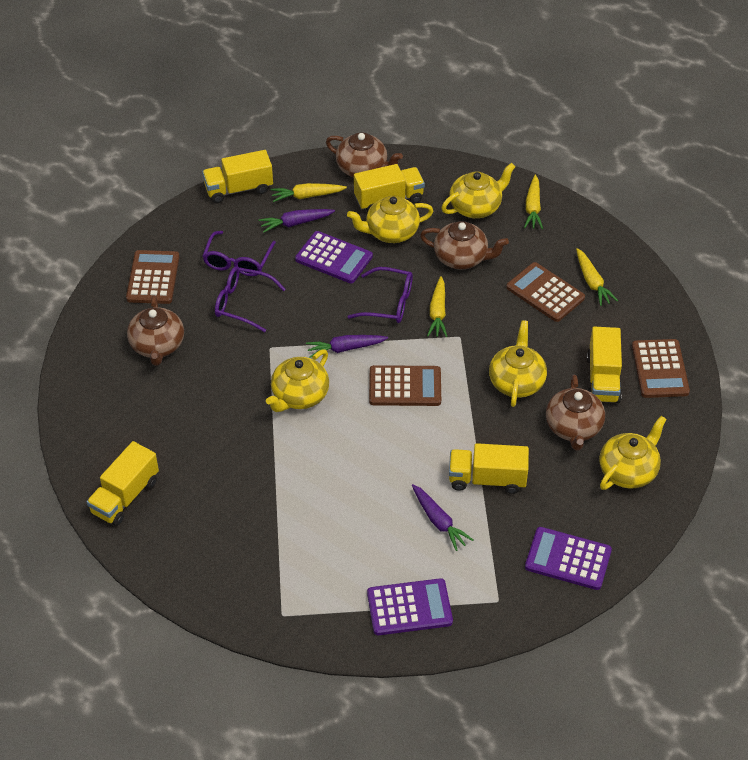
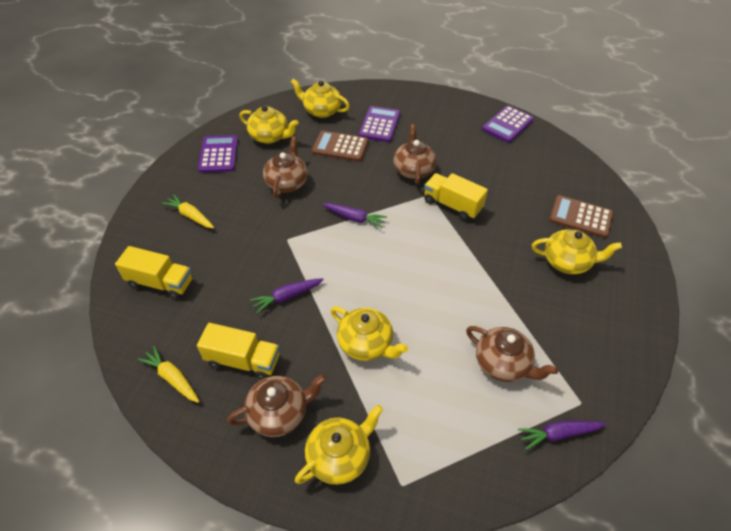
brown calculator: [126,250,180,304] [369,365,441,406] [506,262,585,322] [632,339,690,398] = 4 -> [312,131,368,162] [549,195,613,238] = 2
purple glasses: [203,231,276,276] [215,267,286,332] [348,267,413,323] = 3 -> none = 0
yellow carrot: [271,183,347,202] [427,276,447,337] [524,175,543,229] [576,248,618,306] = 4 -> [138,346,200,403] [162,194,214,229] = 2
yellow truck: [87,441,159,526] [202,150,273,203] [354,164,425,212] [449,443,529,494] [587,327,622,403] = 5 -> [115,246,193,300] [197,323,279,380] [424,173,488,221] = 3

